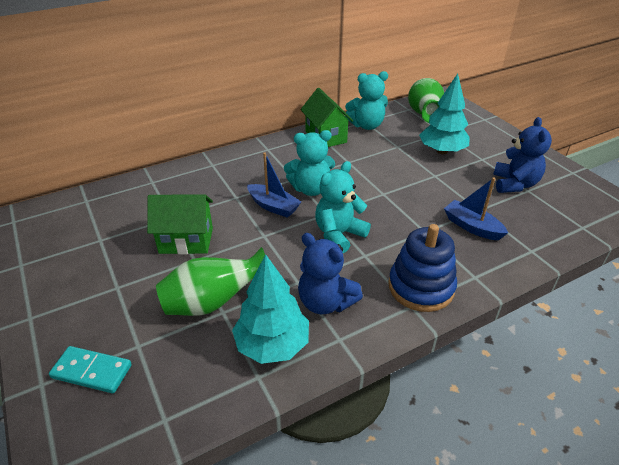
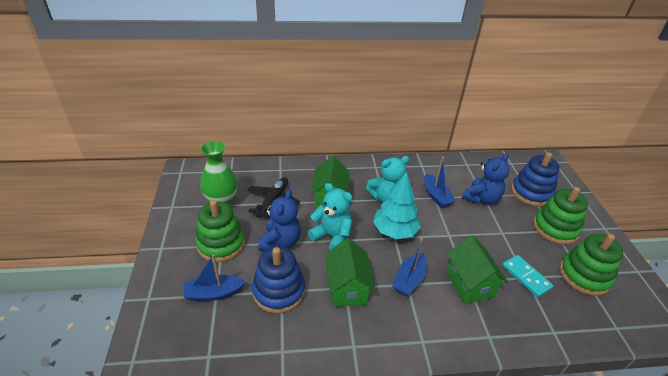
black plane: none = 0 -> [247,177,300,218] = 1
blue boat: [247,152,301,218] [444,177,508,240] = 2 -> [183,254,245,301] [392,238,427,296] [424,157,456,208] = 3
blue stacking toy: [388,224,457,312] = 1 -> [252,247,305,314] [511,152,560,206] = 2
green house: [147,194,213,254] [301,88,353,147] = 2 -> [311,156,350,210] [325,238,375,307] [447,236,508,304] = 3
green stacking toy: none = 0 -> [195,200,245,262] [533,187,588,244] [559,234,623,296] = 3
green vase: [156,247,265,316] [408,78,444,123] = 2 -> [200,141,237,205] = 1
turquoise teddy bear: [284,130,335,196] [315,161,371,253] [345,71,388,130] = 3 -> [308,183,353,250] [366,156,410,202] = 2
turquoise tree: [232,254,309,364] [419,74,470,154] = 2 -> [373,172,421,239] = 1

